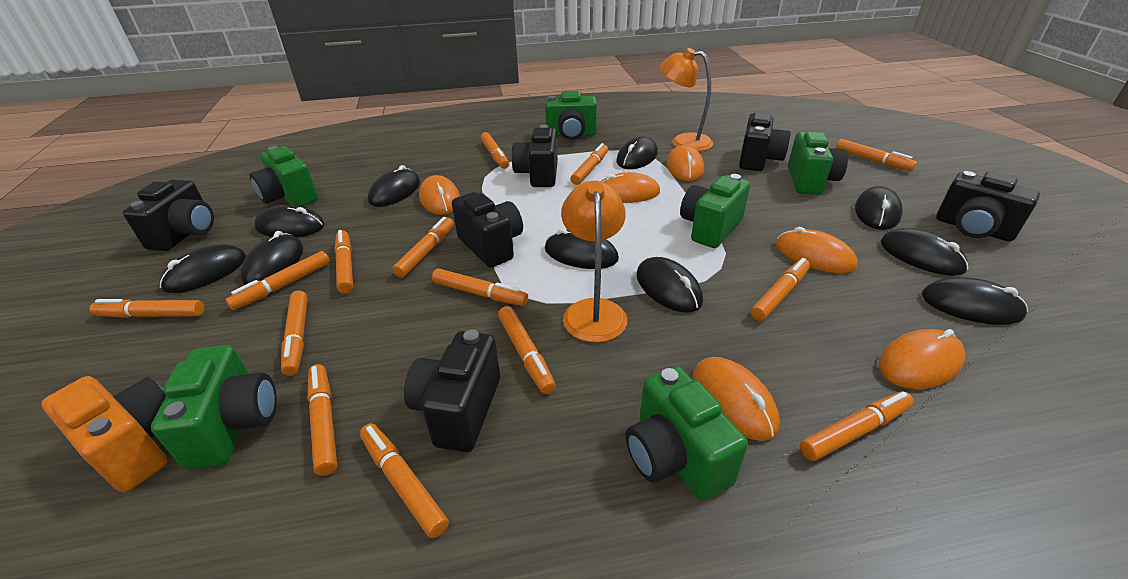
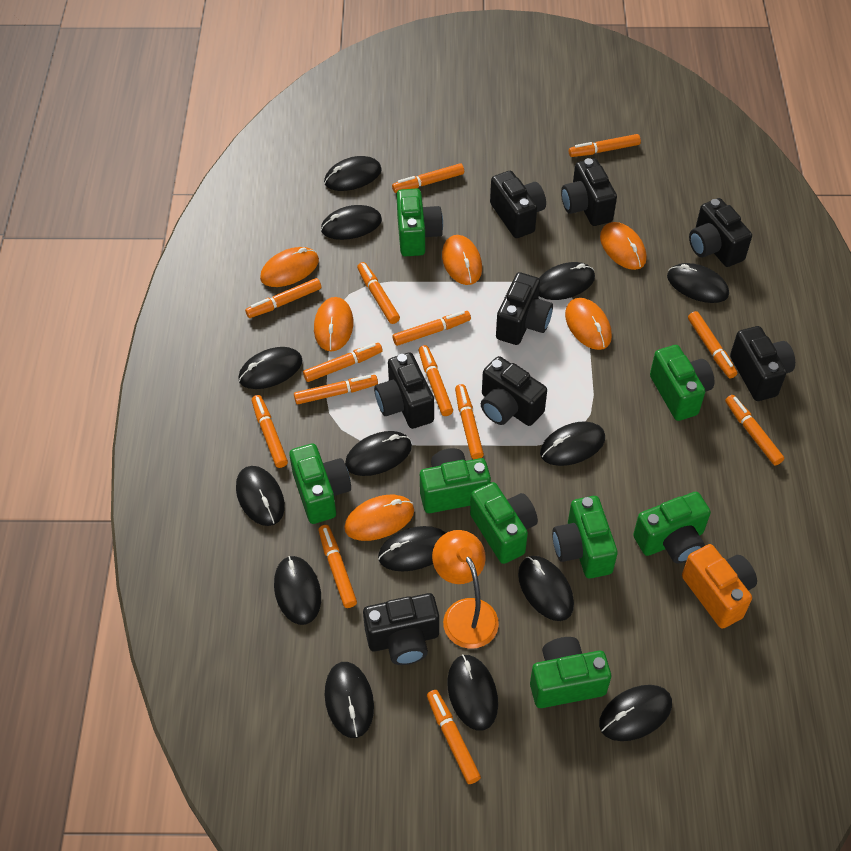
black camera: [123,179,214,251] [404,330,500,452] [452,192,523,268] [511,125,558,187] [739,113,791,171] [936,171,1040,242] = 6 -> [363,593,439,665] [374,352,434,429] [481,356,547,426] [490,171,546,238] [496,272,553,345] [561,158,617,226] [689,198,752,267] [730,326,795,401] = 8
black mouse: [160,244,246,293] [240,231,304,285] [254,205,325,237] [368,165,420,207] [545,228,619,269] [616,137,658,169] [637,257,703,313] [855,186,903,230] [881,228,968,276] [921,277,1028,325] = 10 -> [236,466,285,526] [238,347,302,389] [274,556,321,625] [321,205,382,240] [324,156,382,191] [325,662,374,738] [345,431,412,476] [378,526,446,571] [447,654,498,731] [518,556,574,621] [539,262,595,300] [540,422,605,466] [599,685,672,741] [667,263,729,303] = 14
green camera: [151,345,277,470] [250,146,318,207] [545,91,597,140] [626,366,748,501] [680,174,750,248] [788,132,848,195] = 6 -> [289,444,351,524] [397,189,443,256] [420,448,491,513] [470,482,538,564] [530,637,611,708] [552,496,618,579] [633,492,711,563] [650,345,714,421] = 8
orange lamp: [561,181,627,342] [660,48,713,151] = 2 -> [432,530,499,649] = 1

